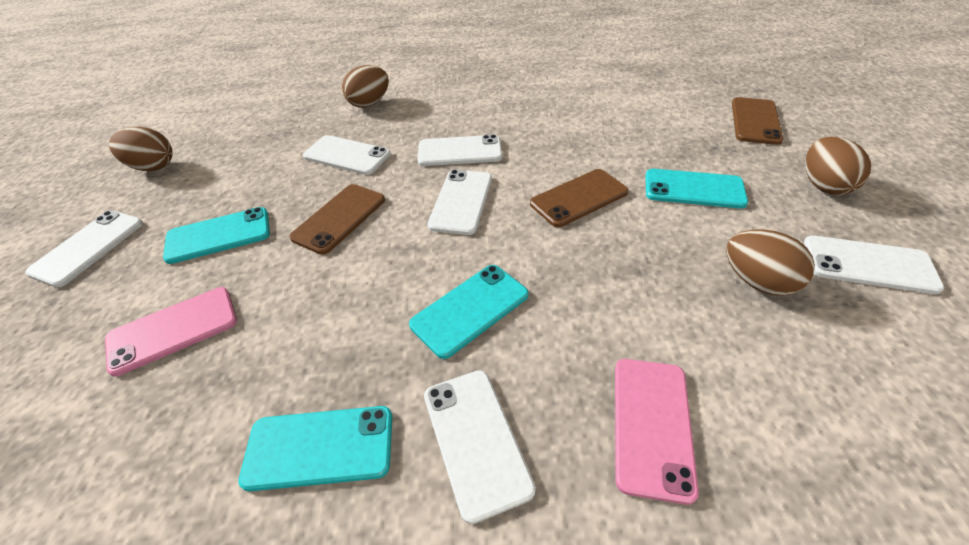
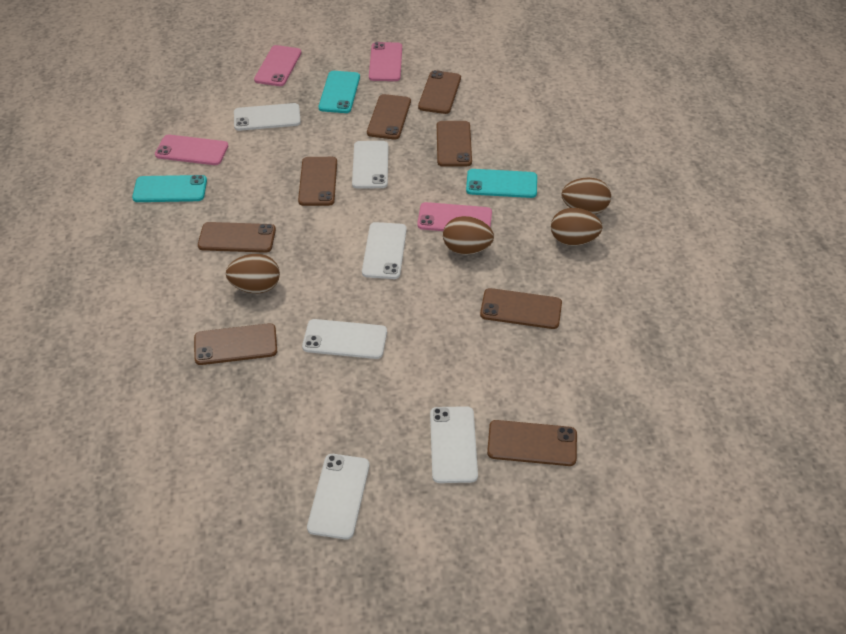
brown phone: [289,184,385,255] [530,169,628,227] [732,97,783,145] = 3 -> [194,323,277,365] [198,222,276,253] [298,157,337,206] [367,94,411,140] [418,70,461,114] [437,121,472,167] [480,288,562,329] [487,420,577,466] = 8
pink phone: [105,287,237,376] [615,359,699,505] = 2 -> [155,135,228,165] [254,45,302,86] [369,42,402,81] [417,202,492,231] = 4
turquoise phone: [163,207,270,264] [238,406,392,491] [409,265,528,359] [646,169,748,209] = 4 -> [132,175,207,202] [319,71,360,113] [466,169,537,198] = 3

